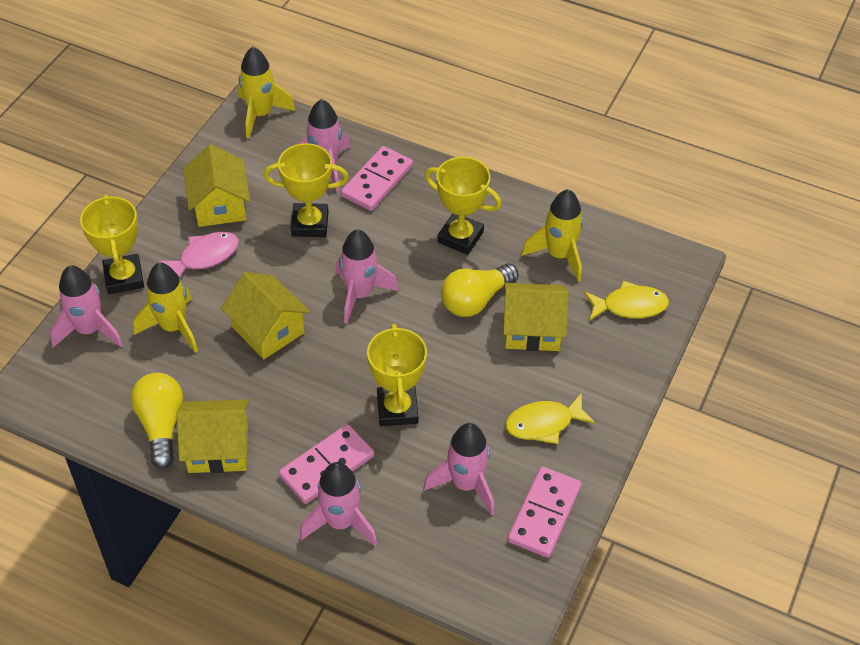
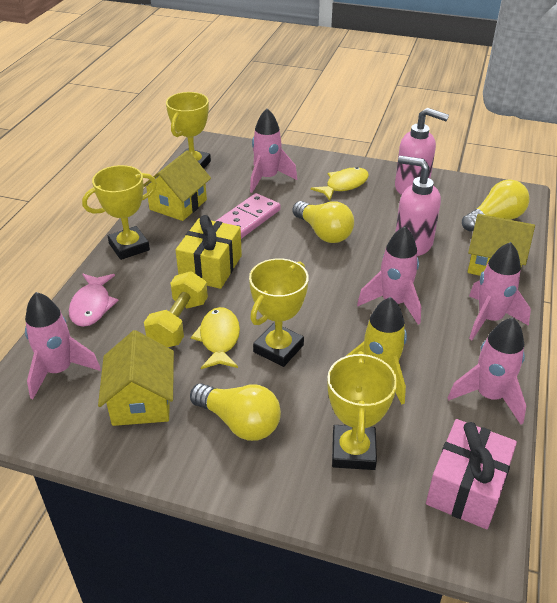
pink domino: [279,424,374,504] [341,146,413,211] [508,467,582,558] = 3 -> [216,193,281,239] = 1
pink gift: none = 0 -> [426,419,517,529] = 1
pink soap dispenser: none = 0 -> [395,108,449,195] [396,156,441,256] = 2
yellow dumbbell: none = 0 -> [144,271,208,347] = 1
yellow gift: none = 0 -> [176,215,242,289] = 1
yellow house: [177,399,249,473] [183,144,250,227] [221,272,310,359] [503,283,569,351] = 4 -> [98,330,174,426] [144,150,211,221] [468,214,535,276] = 3
yellow light bulb: [131,373,183,469] [441,263,518,317] = 2 -> [190,383,281,441] [292,201,354,243] [462,180,530,232] = 3
yellow rocket: [133,263,198,353] [238,47,295,139] [521,189,583,282] = 3 -> [346,297,407,404] = 1

